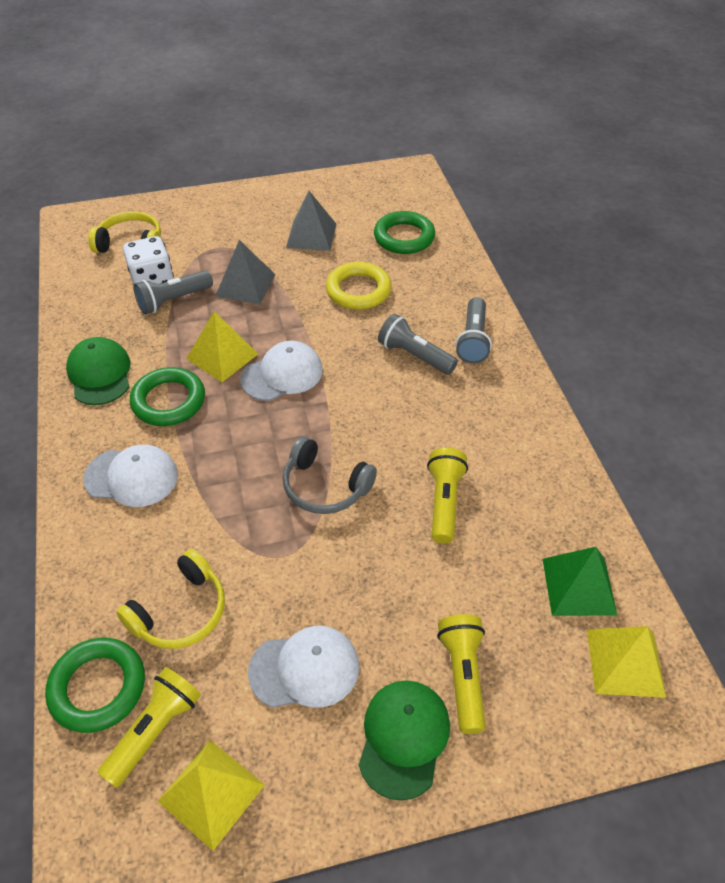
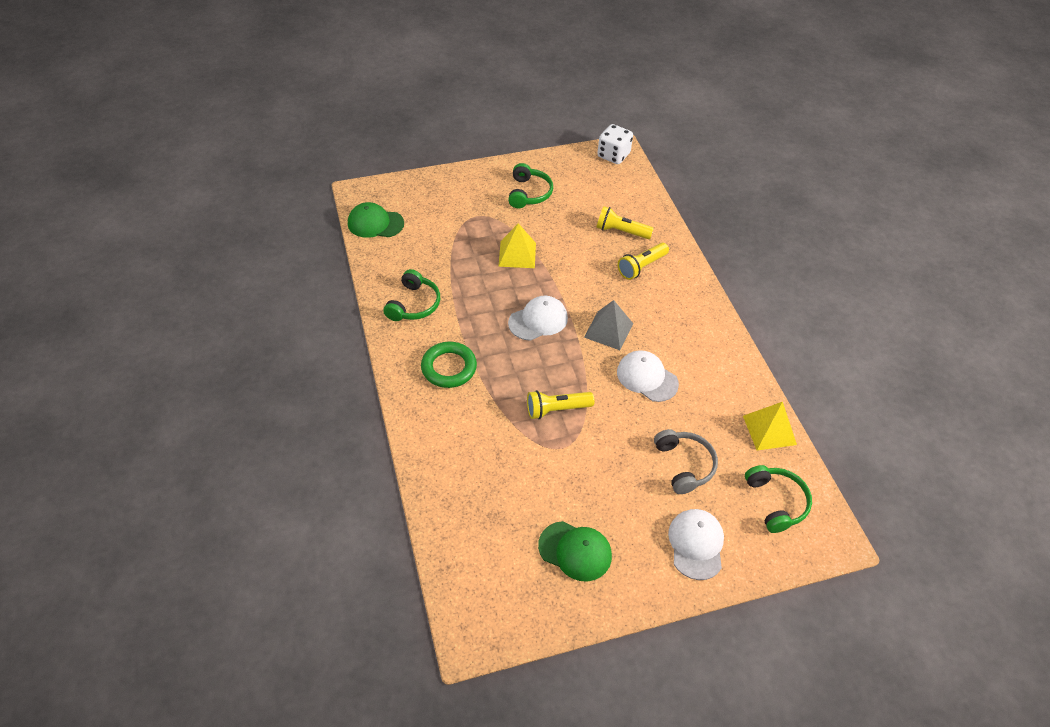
green headphones: none = 0 -> [383,269,440,321] [508,163,553,208] [745,465,812,533] = 3
green pyramid: [543,547,618,616] = 1 -> none = 0
green ring: [45,638,145,733] [130,367,205,426] [374,211,435,254] = 3 -> [421,342,477,388] = 1
grey flashlight: [134,270,213,314] [378,314,458,375] [456,297,492,363] = 3 -> none = 0
grey pyramid: [215,240,276,304] [286,191,336,251] = 2 -> [584,300,633,350] = 1
yellow headphones: [88,212,161,253] [117,549,225,649] = 2 -> none = 0
yellow pyramid: [157,740,265,851] [186,311,258,382] [587,626,666,698] = 3 -> [498,223,536,268] [743,402,797,451] = 2
yellow ring: [326,262,392,310] = 1 -> none = 0

